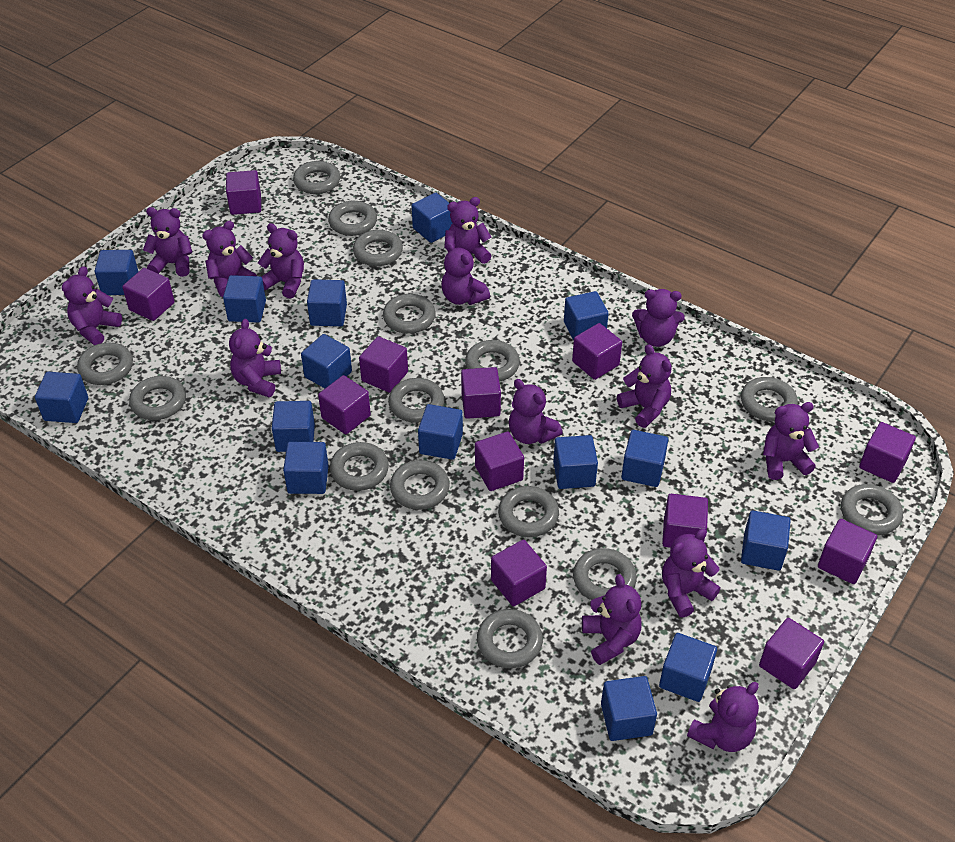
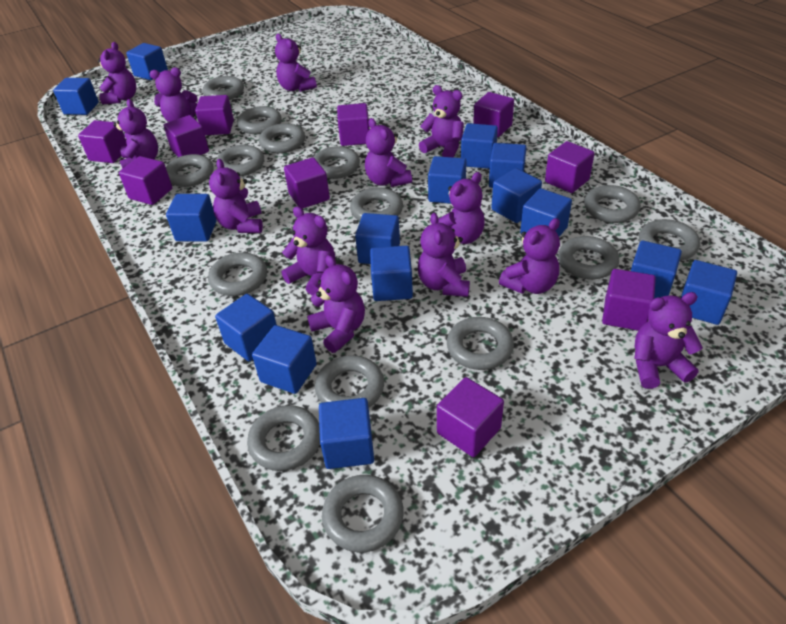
purple cube: [122,268,175,321] [226,170,261,215] [318,375,371,434] [359,336,408,393] [461,367,501,419] [475,432,524,491] [491,540,547,606] [572,323,622,380] [662,494,708,548] [759,618,824,689] [818,519,877,584] [859,422,916,483] = 12 -> [78,120,127,163] [119,156,172,205] [163,115,209,157] [195,95,234,135] [284,157,330,209] [337,103,369,146] [437,377,504,457] [473,92,514,137] [545,141,595,193] [602,269,656,331] = 10
purple teddy bear: [62,266,122,345] [143,207,192,277] [202,221,257,297] [229,319,281,397] [258,223,304,299] [441,242,490,305] [444,197,491,264] [509,379,563,444] [582,574,642,665] [617,344,672,428] [632,289,685,347] [662,529,721,617] [687,682,759,752] [763,402,819,480] = 14 -> [98,42,136,104] [113,99,158,169] [150,67,198,122] [209,159,263,233] [275,34,317,92] [281,207,335,296] [307,255,365,353] [365,118,412,187] [418,212,470,297] [419,85,464,157] [438,172,485,244] [499,218,560,294] [634,292,703,389] = 13

